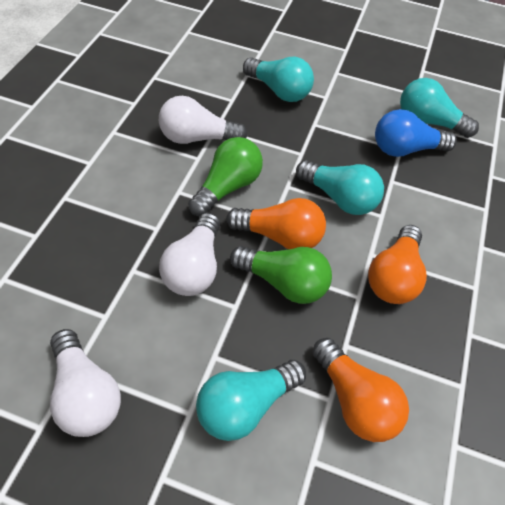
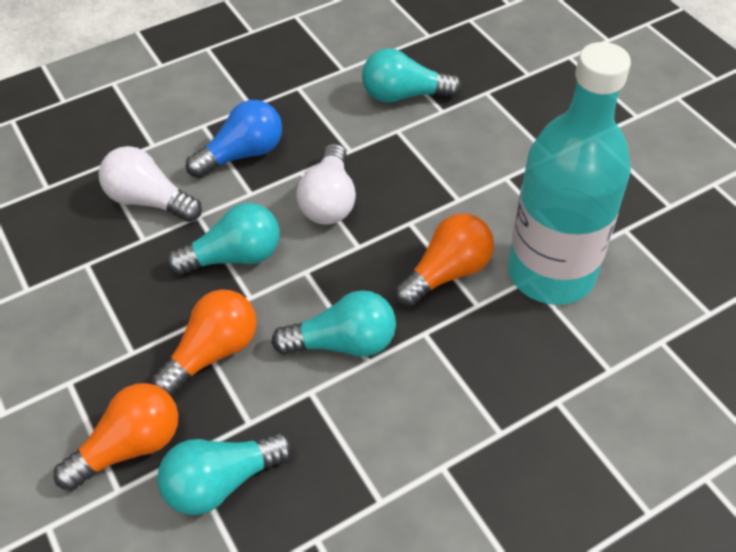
green light bulb: [188,137,263,216] [230,246,332,304] = 2 -> none = 0
turquoise bottle: none = 0 -> [508,42,631,305] = 1
white light bulb: [50,329,121,437] [159,96,248,144] [159,213,220,296] = 3 -> [99,146,202,222] [296,144,356,225] = 2

